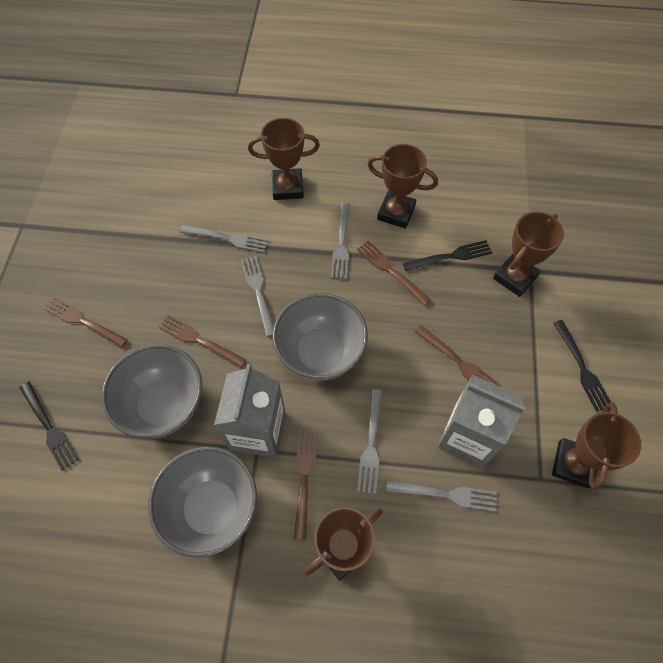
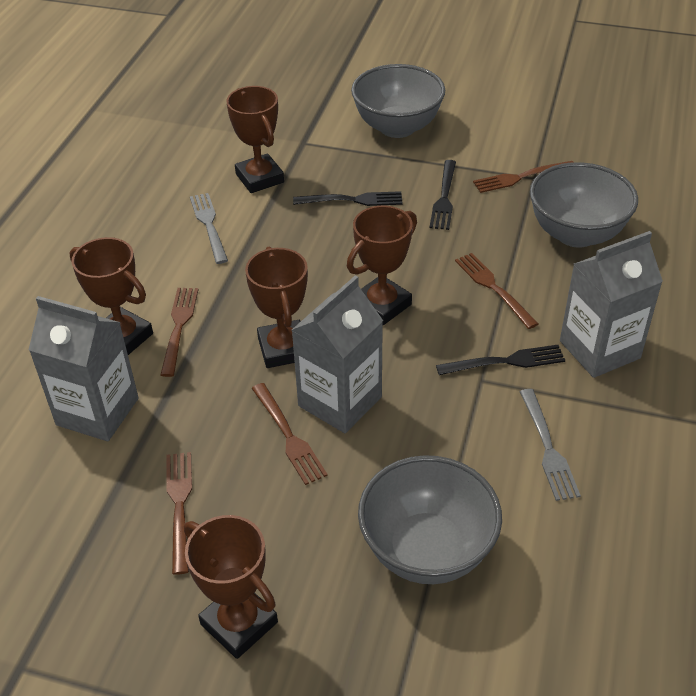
grey carton: [214,364,286,458] [438,375,526,468] = 2 -> [29,296,139,441] [292,275,383,433] [560,231,663,378] = 3
grey fork: [180,225,269,253] [241,256,274,337] [331,203,350,279] [357,389,383,494] [386,480,497,512] = 5 -> [190,193,228,264] [520,389,581,501] = 2

